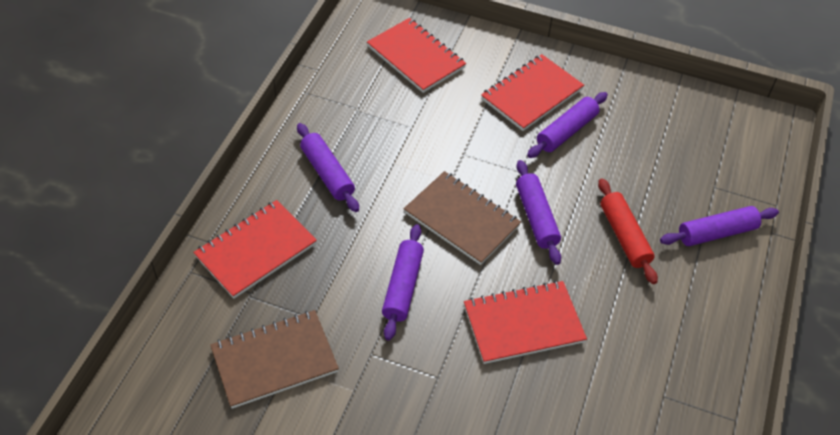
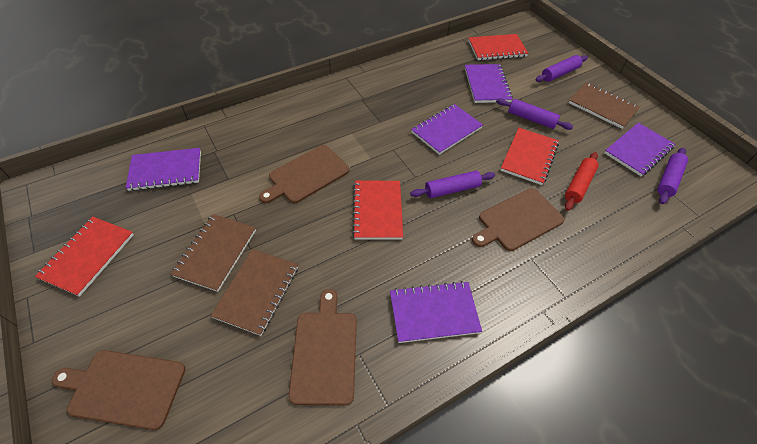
brown cutting board: none = 0 -> [52,350,185,430] [259,145,349,203] [288,289,357,406] [472,188,565,251] = 4
brown notebook: [210,310,339,409] [404,171,521,265] = 2 -> [171,214,256,292] [211,249,298,336] [568,82,639,129] = 3
purple notebook: none = 0 -> [126,148,201,191] [390,281,482,343] [411,104,483,155] [465,64,513,103] [604,123,675,176] = 5
purple rolling pin: [297,123,359,212] [382,224,424,340] [516,160,561,265] [527,92,608,158] [660,206,779,246] = 5 -> [410,171,495,198] [496,98,573,130] [535,55,588,82] [657,148,688,204] = 4

